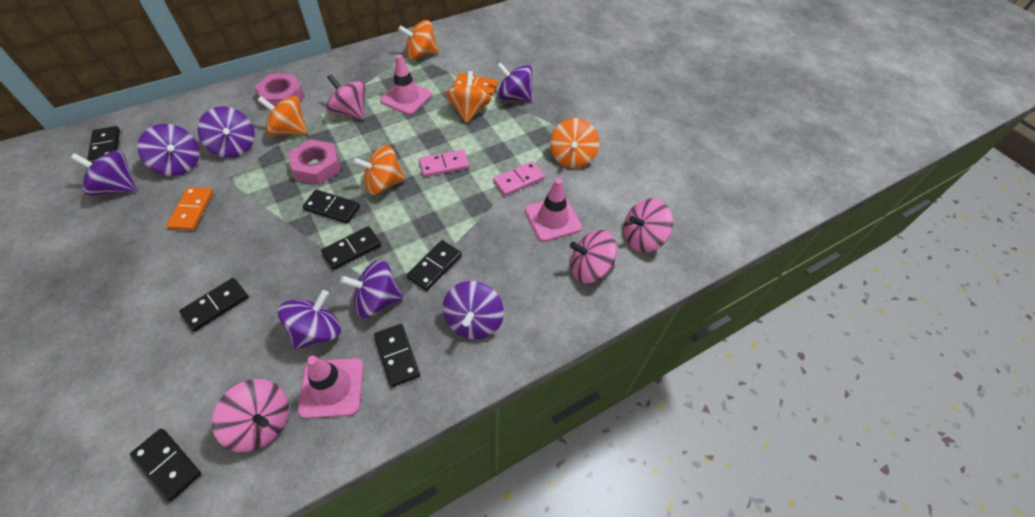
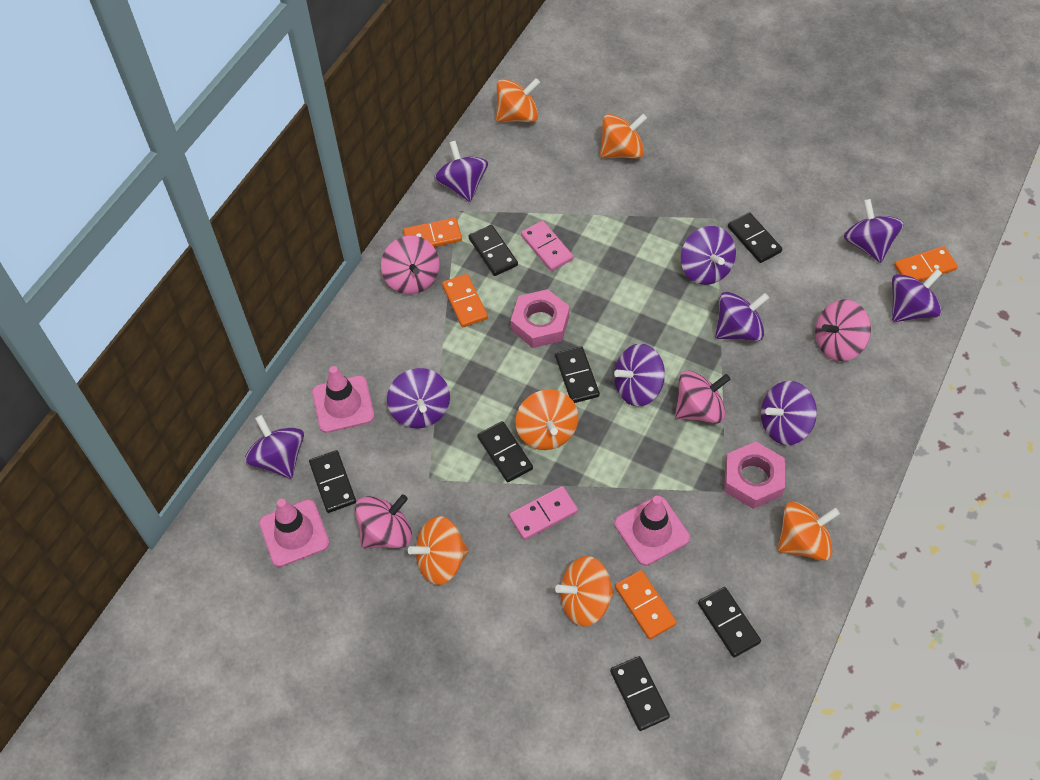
orange domino: [166,187,213,230] [453,73,498,96] = 2 -> [403,218,462,247] [442,274,488,327] [615,570,677,640] [894,246,958,282] = 4
orange spinning top: [257,96,307,136] [353,145,406,195] [398,20,439,60] [445,71,491,123] [550,118,599,168] = 5 -> [408,516,469,585] [496,78,540,122] [515,389,578,450] [555,556,614,627] [600,114,647,159] [778,502,840,561] = 6
purple spinning top: [71,151,137,196] [137,124,200,176] [197,107,255,158] [278,290,341,350] [340,260,403,319] [443,281,504,339] [497,62,532,102] = 7 -> [245,415,304,479] [387,368,450,429] [434,141,488,202] [614,344,665,407] [681,226,736,285] [715,292,769,341] [761,381,817,445] [844,199,904,263] [892,269,942,322] = 9

